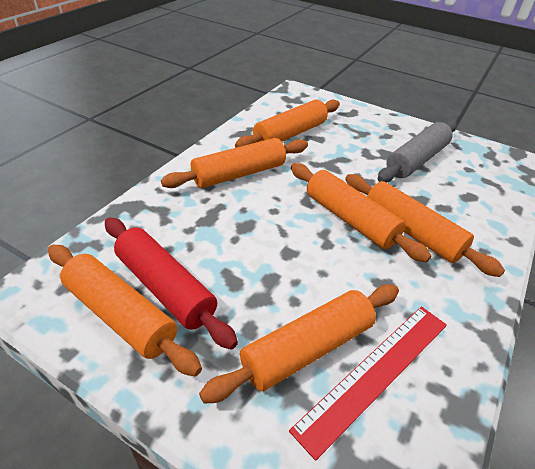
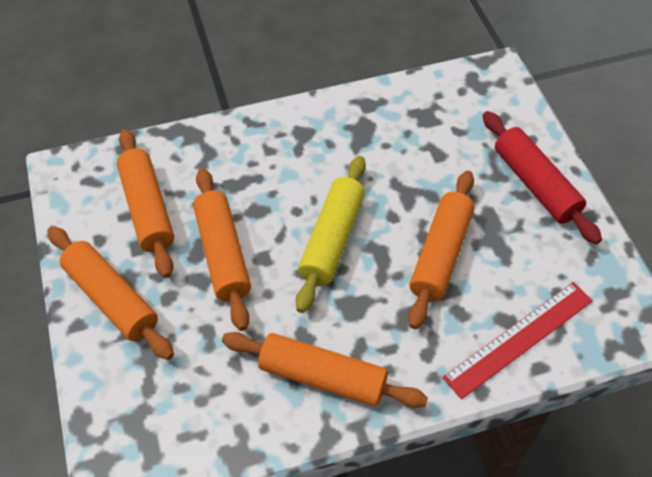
grey rolling pin: [378,120,457,183] = 1 -> none = 0
orange rolling pin: [48,245,202,377] [161,138,308,188] [199,284,399,404] [235,100,340,148] [291,163,431,262] [345,174,505,277] = 6 -> [48,226,174,360] [117,129,174,278] [193,168,251,331] [222,332,428,408] [408,170,474,329] = 5
yellow rolling pin: none = 0 -> [296,156,366,313] = 1

